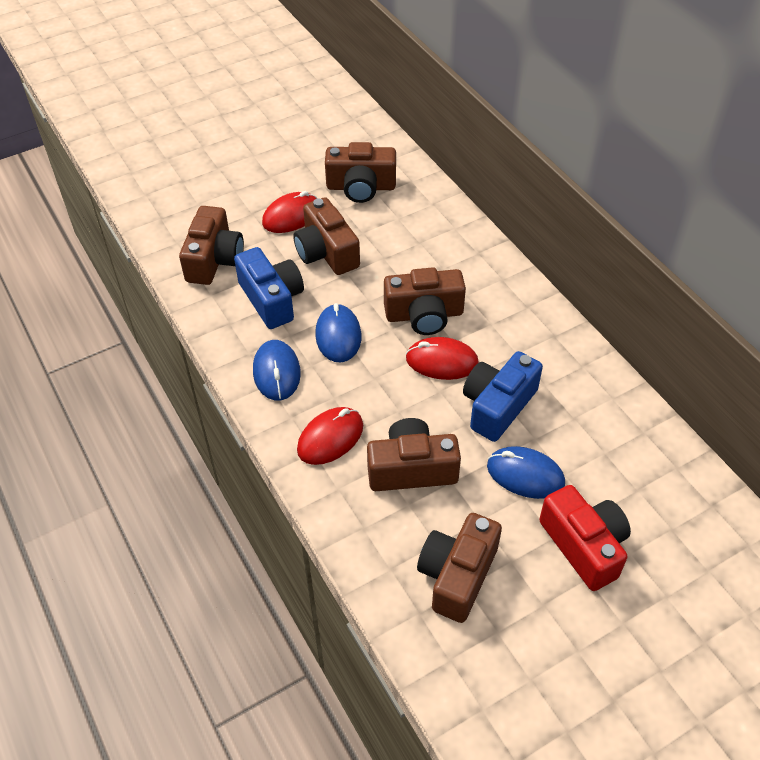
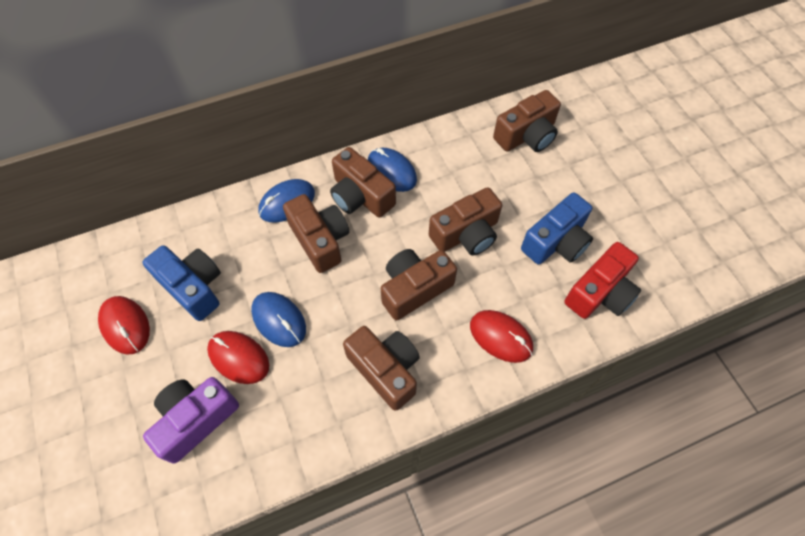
purple camera: none = 0 -> [143,377,239,464] = 1

